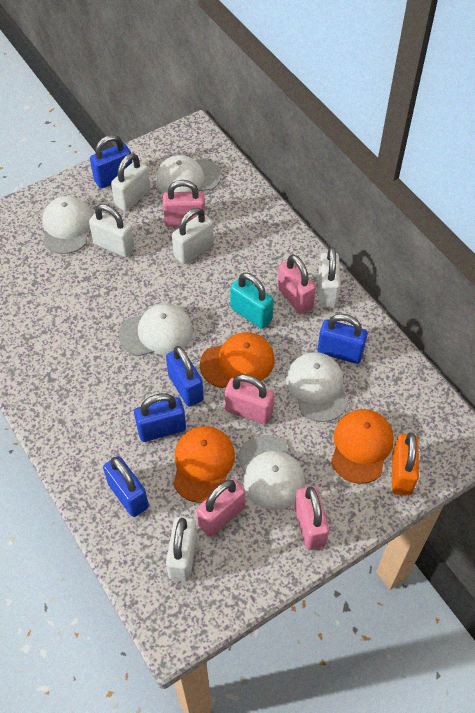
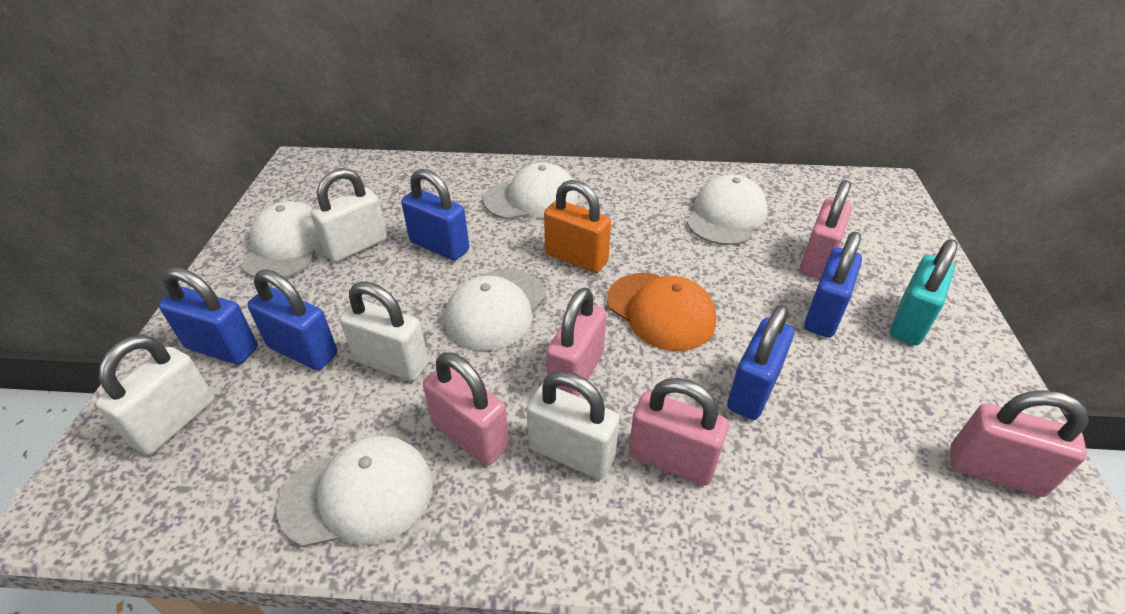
orange cap: [173,426,235,503] [200,332,275,388] [331,409,394,484] = 3 -> [607,273,716,351] = 1
white padlock: [89,204,135,257] [111,153,150,211] [166,517,197,582] [172,208,214,264] [318,247,341,308] = 5 -> [95,335,214,455] [310,168,387,262] [340,281,429,381] [526,371,620,479] = 4

